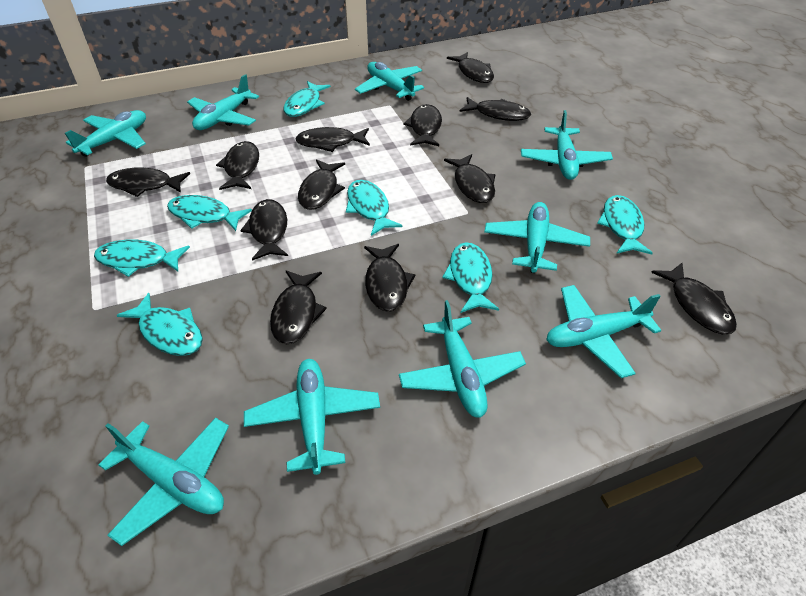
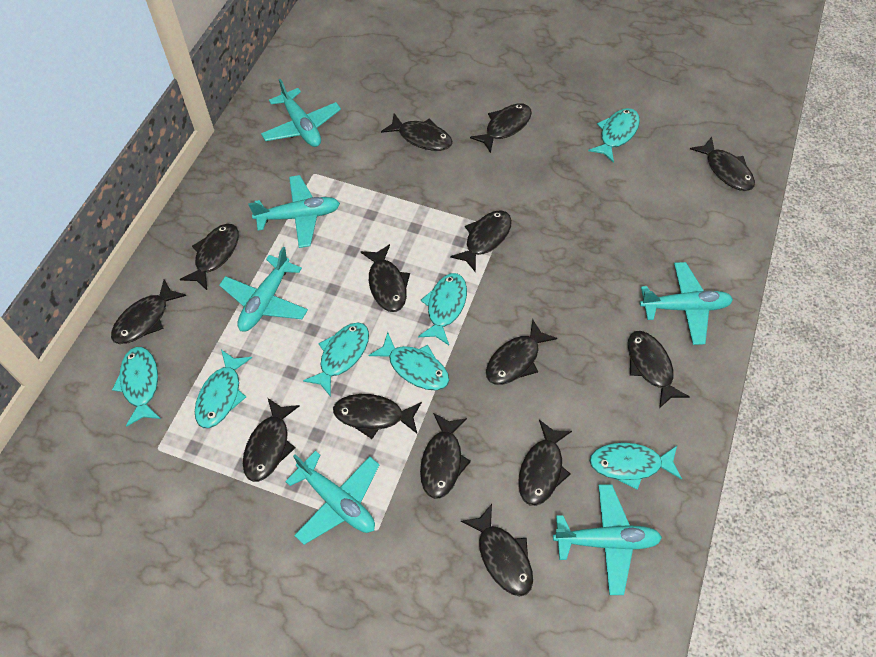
black fish: [106,168,190,197] [216,141,259,190] [240,199,288,261] [270,270,327,344] [295,127,370,152] [298,159,345,210] [364,244,416,312] [403,104,442,146] [444,154,496,203] [447,52,494,83] [460,97,531,121] [651,263,737,334] = 12 -> [111,279,186,344] [180,224,239,290] [243,398,300,482] [333,394,422,439] [360,244,410,312] [381,113,453,151] [420,413,471,499] [450,210,512,273] [461,504,533,596] [470,103,532,153] [486,319,557,385] [518,420,572,506] [628,331,690,408] [690,137,755,191] = 14
turquoise plane: [65,110,146,157] [99,418,229,546] [187,74,259,130] [244,359,380,475] [355,62,424,101] [399,300,526,418] [484,202,590,273] [521,110,613,180] [546,285,661,378] = 9 -> [219,247,308,332] [248,175,340,248] [261,79,341,147] [285,451,379,545] [553,485,662,595] [640,262,733,345] = 6

